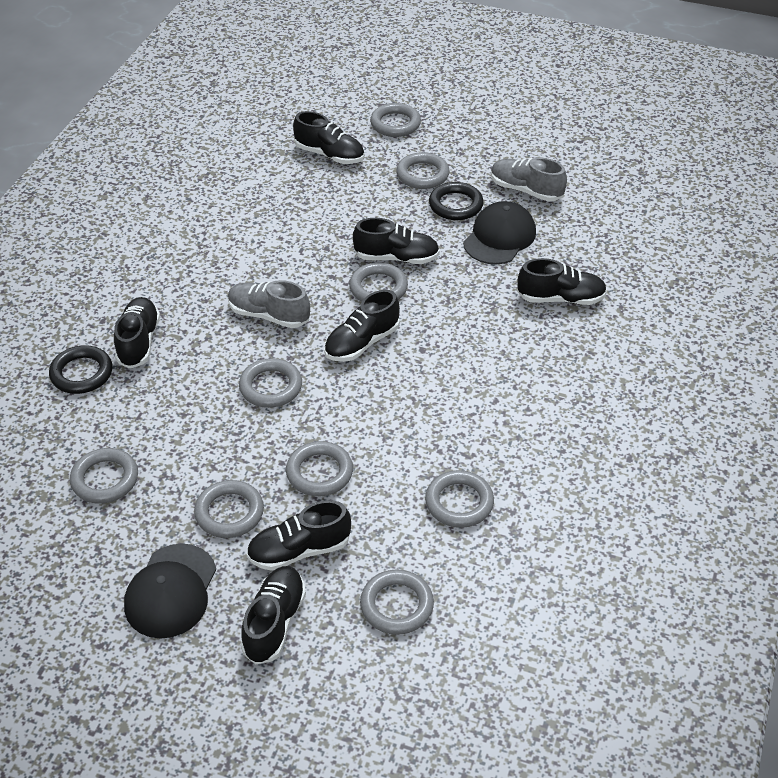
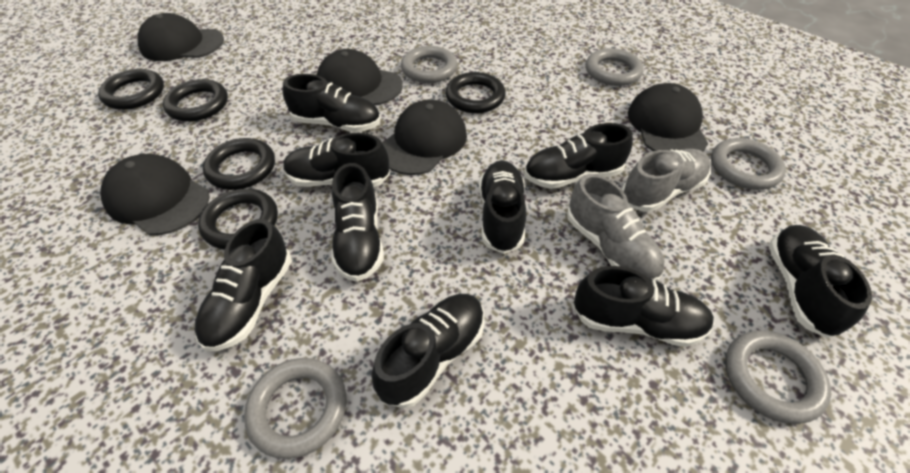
black cap: [124,543,216,639] [463,201,536,264] = 2 -> [100,154,210,235] [138,13,224,61] [317,49,403,105] [383,99,467,175] [628,83,708,151] = 5
black ring: [49,345,112,394] [429,182,484,220] = 2 -> [98,69,164,110] [163,79,228,122] [198,188,278,249] [203,138,275,190] [445,72,506,113] = 5
black shoe: [114,297,160,369] [241,566,306,664] [246,500,351,571] [293,111,364,164] [324,290,400,362] [353,218,440,264] [517,258,607,305] = 7 -> [195,219,292,351] [282,74,380,132] [283,133,390,187] [331,163,384,282] [372,294,485,408] [479,160,526,254] [524,123,633,189] [573,266,714,347] [769,225,872,339] = 9
grey ring: [70,448,138,504] [194,480,264,538] [239,358,302,408] [286,441,353,496] [349,262,408,302] [360,570,434,635] [370,103,421,137] [396,152,450,189] [425,470,494,528] = 9 -> [244,358,346,459] [401,46,457,83] [585,48,643,86] [711,138,786,190] [725,330,831,424] = 5

